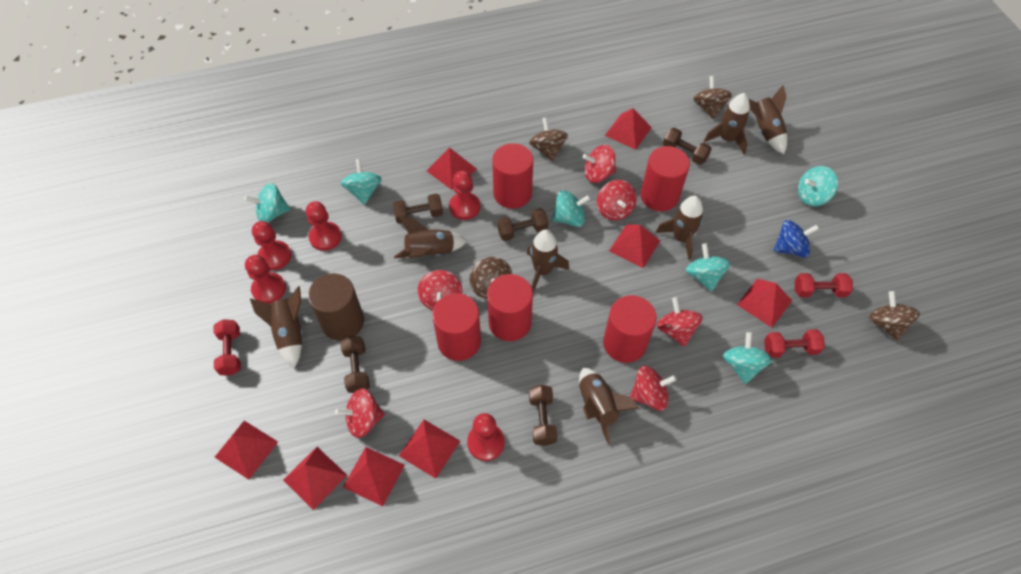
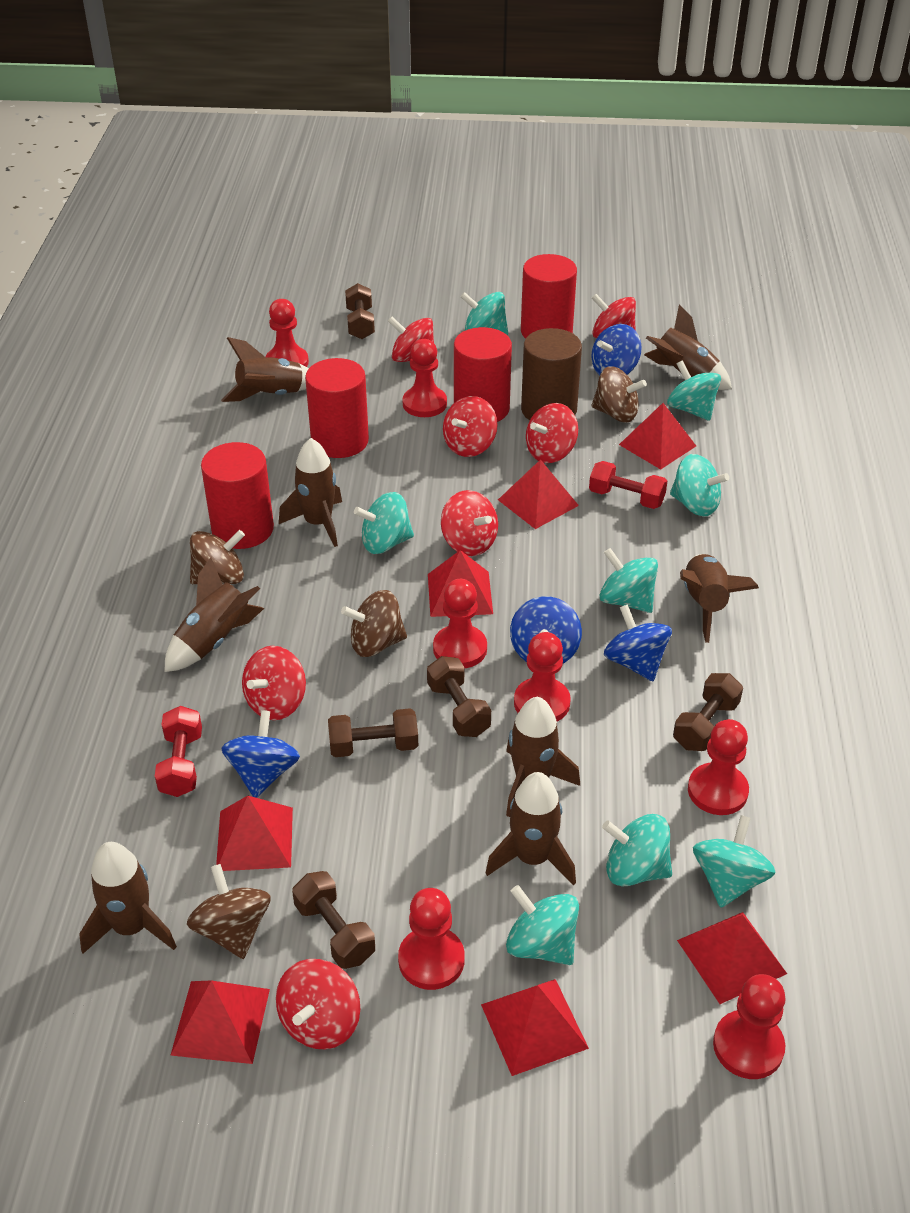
blue spinning top: [773,220,819,258] = 1 -> [221,710,300,798] [510,596,582,663] [591,324,642,375] [604,604,672,681] = 4
brown rocket: [250,286,302,368] [394,216,467,258] [526,230,570,292] [579,368,639,445] [656,196,703,260] [704,93,750,154] [749,85,787,154] = 7 -> [79,842,177,954] [165,557,264,672] [221,337,309,402] [279,438,342,547] [486,772,576,885] [506,697,580,817] [644,305,732,390] [680,554,759,643] = 8
red cylinder: [432,293,481,361] [487,274,533,341] [492,143,533,209] [603,295,657,363] [640,146,690,211] = 5 -> [201,442,274,549] [305,358,369,458] [454,327,512,422] [521,254,577,339] = 4
red dumbbell: [214,319,241,376] [764,329,825,358] [795,273,853,298] = 3 -> [155,706,202,797] [589,461,667,509] = 2
red pawn: [245,255,286,304] [252,221,291,270] [306,202,342,251] [449,171,480,220] [467,413,505,461] = 5 -> [266,299,309,367] [398,888,465,990] [402,339,447,417] [433,579,487,668] [514,632,571,722] [688,719,749,815] [713,974,786,1079] = 7
red pyramid: [215,421,278,480] [283,447,348,510] [343,447,405,506] [399,420,460,479] [427,147,477,190] [605,108,652,150] [609,224,660,268] [737,279,792,327] = 8 -> [170,980,270,1064] [216,796,293,871] [428,550,493,617] [481,979,589,1076] [498,459,579,529] [619,403,696,470] [677,912,787,1004] = 7
red spinning top: [335,388,385,438] [418,270,462,311] [583,145,616,183] [597,180,637,221] [630,366,677,411] [657,297,703,347] = 6 -> [242,646,306,720] [276,959,360,1049] [388,317,434,362] [441,490,498,556] [443,396,498,457] [526,403,578,463] [592,294,636,339] = 7
turquoise spinning top: [245,183,290,222] [341,159,382,205] [552,190,591,227] [686,243,731,291] [723,332,772,384] [798,166,838,206] = 6 -> [354,492,414,554] [460,292,508,335] [506,885,579,965] [600,548,658,613] [602,814,672,886] [667,360,721,421] [670,454,729,516] [693,815,776,907] = 8

